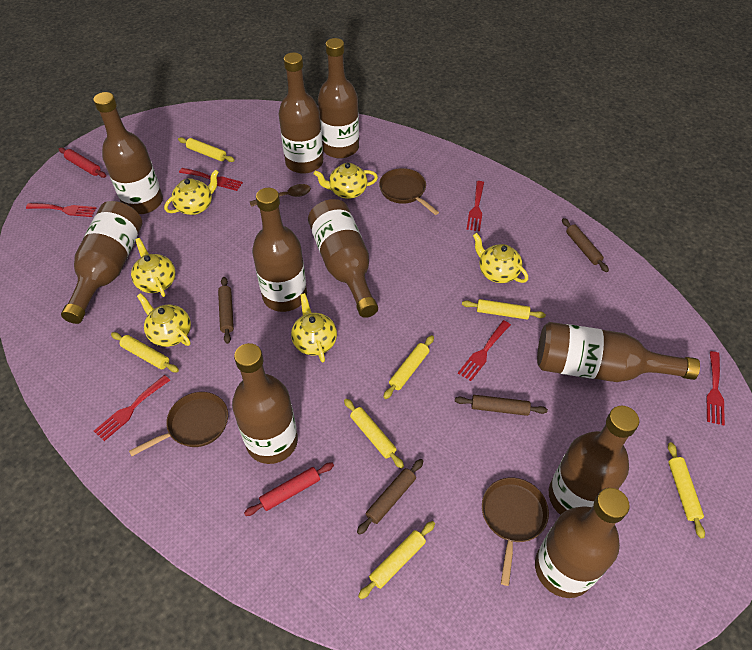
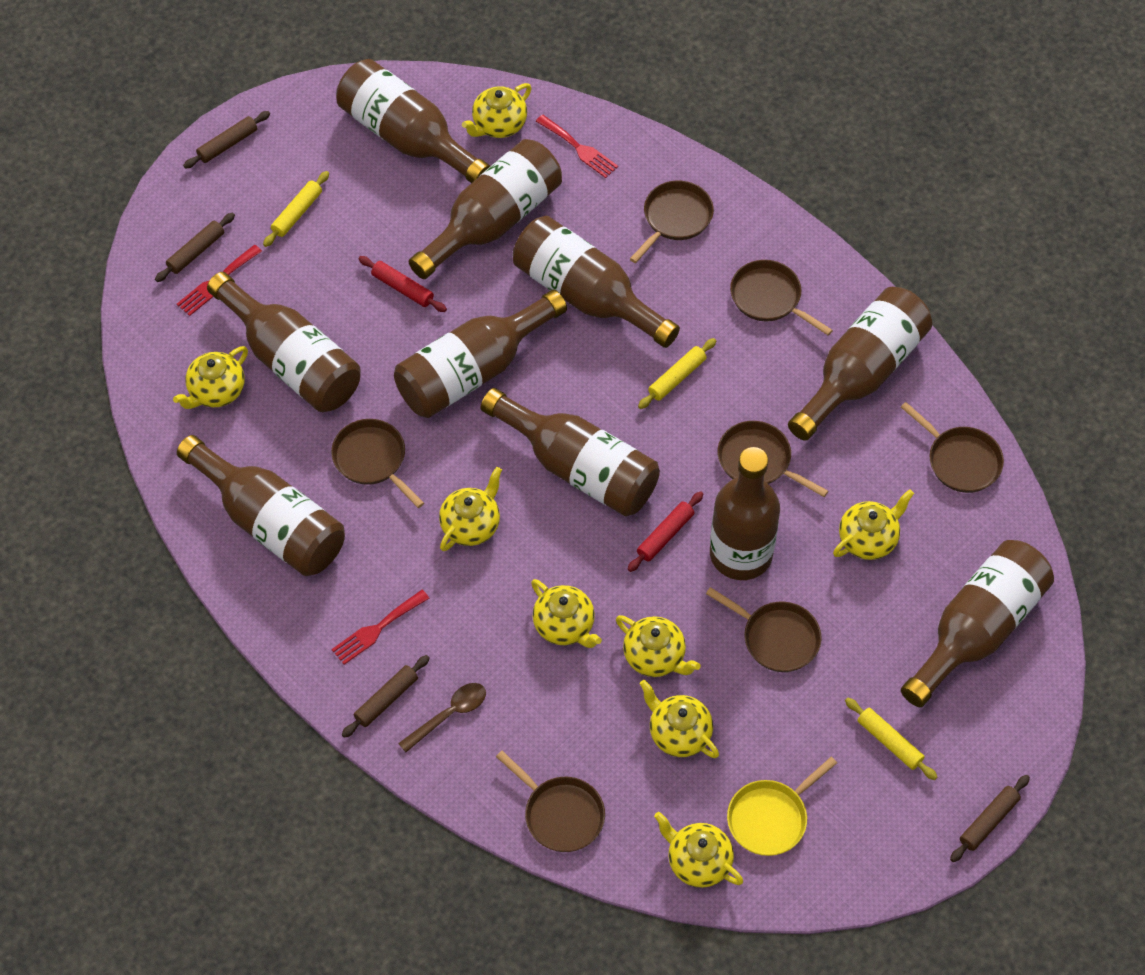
brown pan: [129,392,228,456] [379,168,439,215] [482,478,549,586] = 3 -> [331,419,424,508] [496,751,605,852] [630,181,714,263] [706,587,822,672] [717,421,828,497] [730,260,833,335] [901,402,1004,493] = 7
red fork: [26,203,96,217] [94,375,170,441] [179,168,243,191] [458,320,511,381] [466,181,484,231] [706,351,725,425] = 6 -> [177,245,262,316] [332,590,429,665] [536,114,618,178] = 3
yellow pan: none = 0 -> [727,757,837,856] = 1
yellow rolling pin: [111,332,179,372] [178,137,235,162] [344,398,404,469] [358,521,435,599] [383,335,434,399] [462,299,546,319] [668,442,705,539] = 7 -> [263,171,329,247] [638,338,716,409] [845,698,937,780] = 3
yellow teapot: [131,238,176,297] [137,293,191,347] [164,169,219,215] [291,293,337,363] [314,163,378,199] [473,233,528,283] = 6 -> [173,346,248,409] [439,467,502,551] [462,83,532,138] [531,579,602,648] [616,615,701,677] [639,680,719,758] [654,812,743,888] [833,489,914,560] = 8

